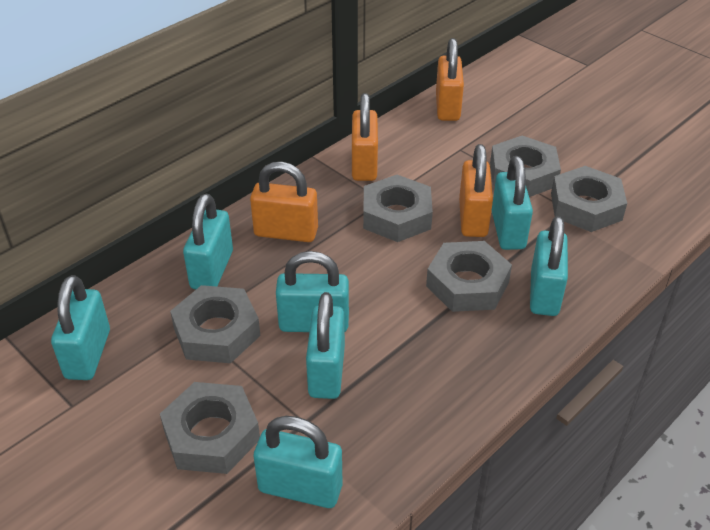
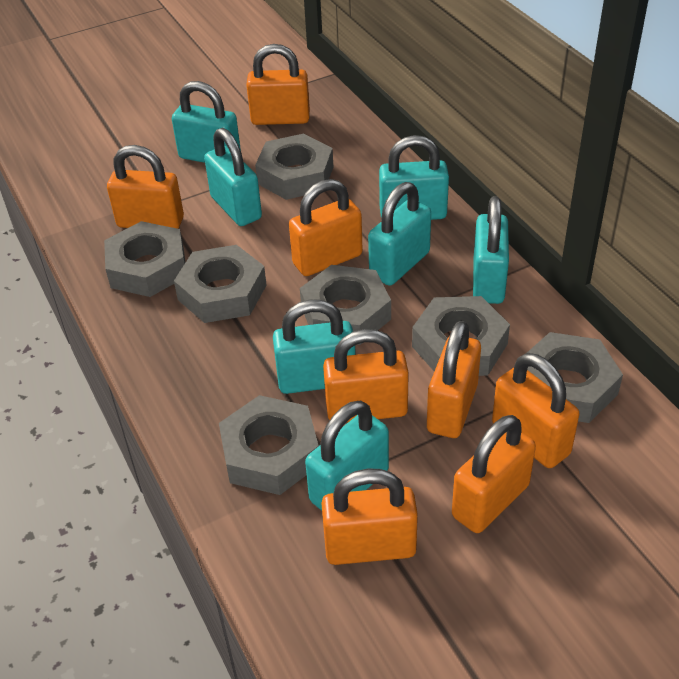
grey nut: [160,382,260,474] [170,285,260,363] [363,175,433,242] [426,241,512,312] [490,135,561,197] [551,166,627,232] = 6 -> [104,221,185,297] [174,245,267,323] [219,395,319,495] [255,133,333,200] [300,265,391,345] [412,296,510,376] [527,332,623,423] = 7
orange padlock: [250,162,318,242] [352,93,378,181] [436,38,464,121] [459,144,493,237] = 4 -> [107,145,184,229] [246,44,310,125] [289,179,363,276] [321,468,418,565] [323,329,409,423] [427,321,481,438] [452,415,536,533] [492,353,579,468] = 8

